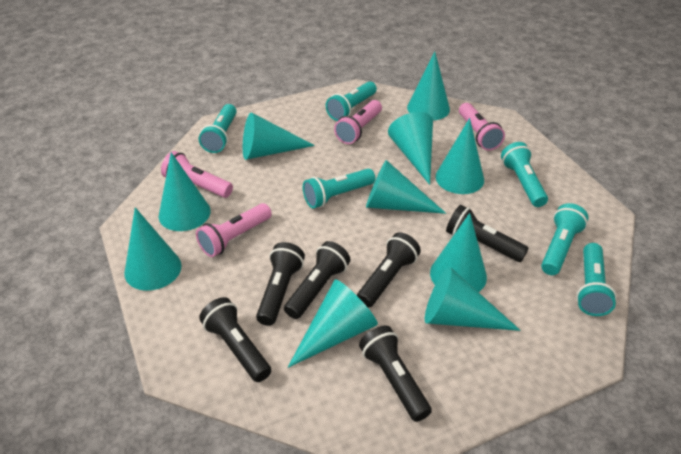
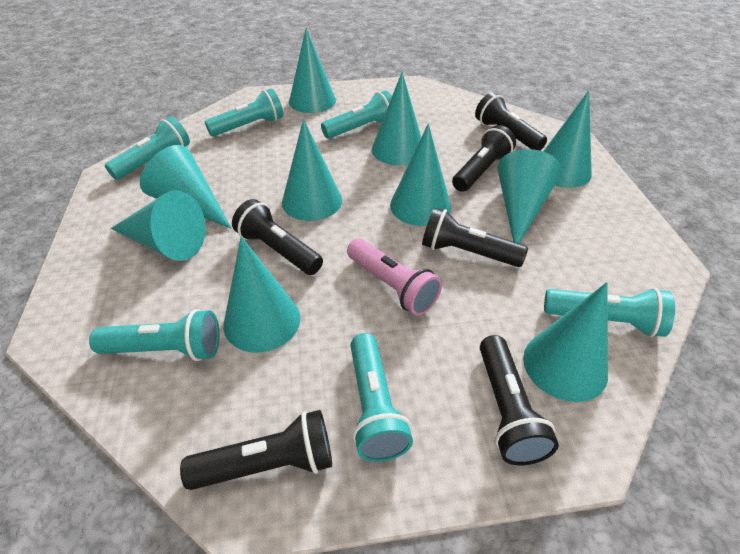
pink flashlight: [161,151,233,198] [196,203,272,257] [334,100,382,144] [459,103,505,151] = 4 -> [347,238,442,315] = 1

